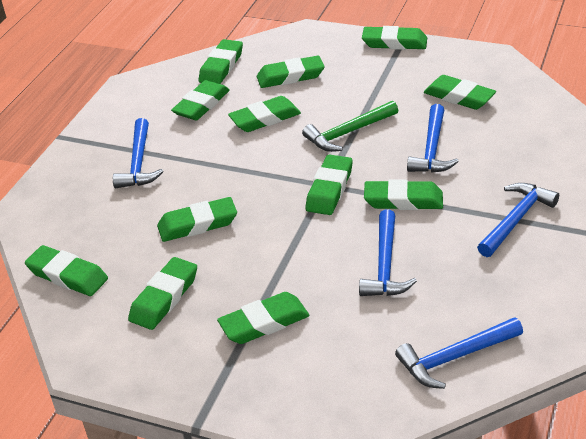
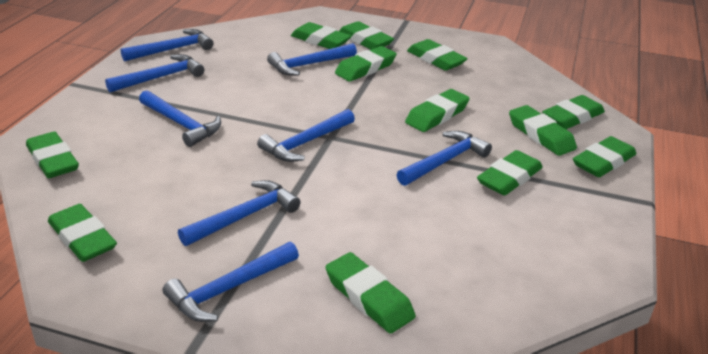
blue hammer: [113,118,164,188] [359,209,417,296] [395,317,523,389] [407,104,459,173] [477,183,559,257] = 5 -> [105,54,204,92] [121,29,214,61] [139,90,221,147] [163,242,299,322] [178,180,301,246] [257,109,355,162] [267,43,357,76] [397,131,492,186] = 8
green hammer: [302,101,398,152] = 1 -> none = 0

